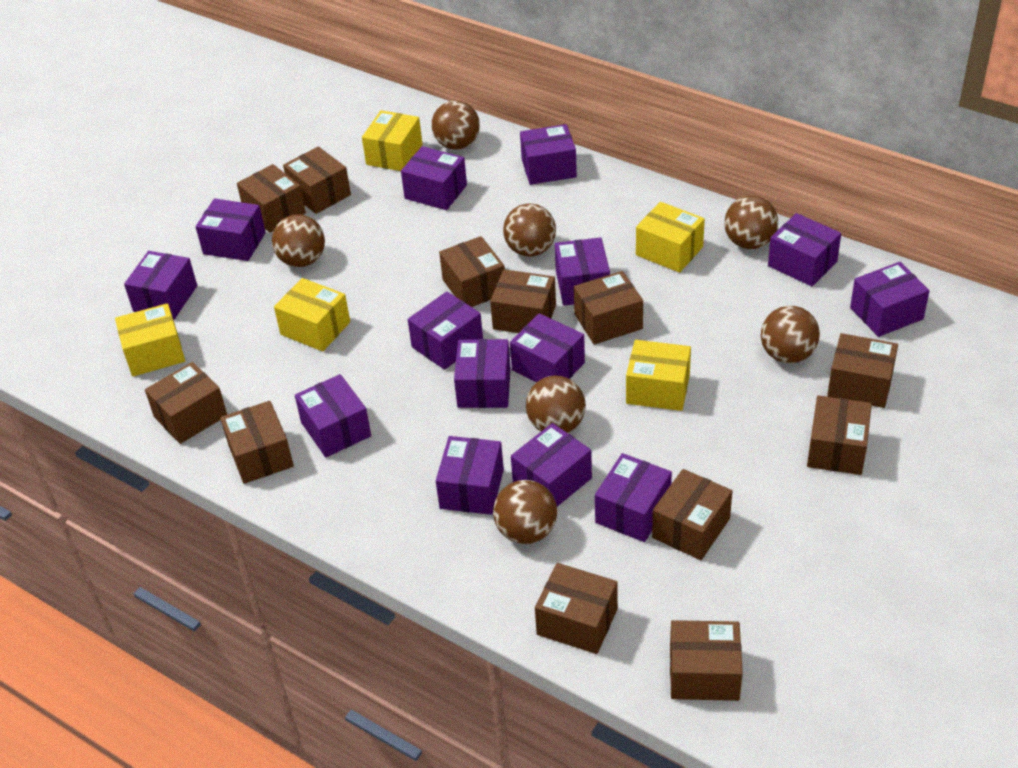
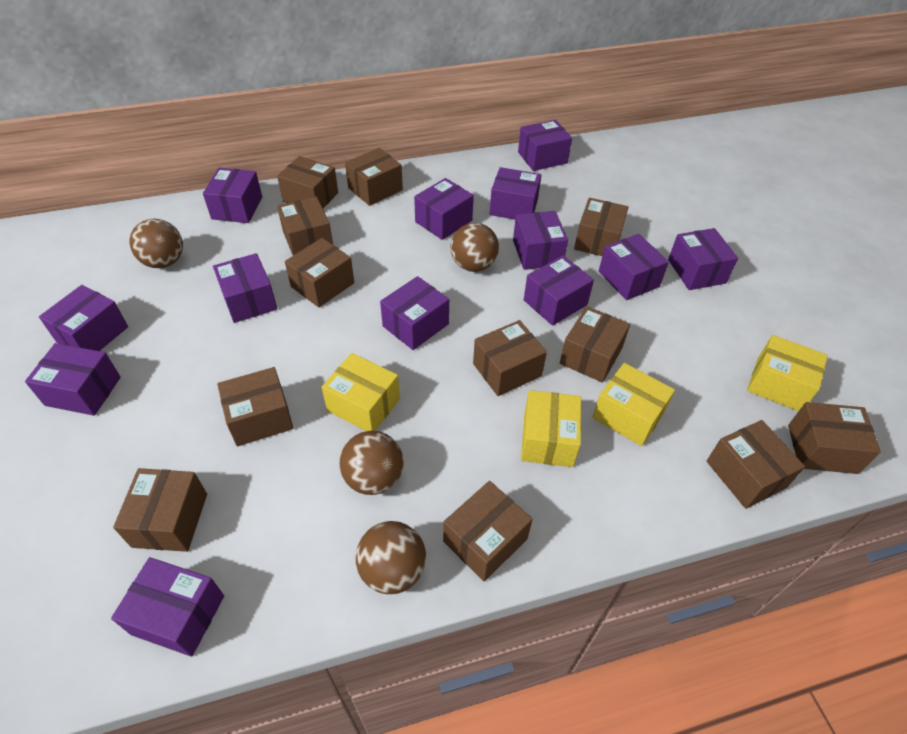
brown ball: [272,214,325,267] [431,100,480,150] [493,480,557,544] [503,203,556,257] [526,376,586,433] [724,196,778,249] [761,306,820,363] = 7 -> [130,219,183,268] [339,431,404,495] [356,521,426,594] [450,223,499,272] = 4
purple box: [124,251,197,319] [195,199,266,261] [295,374,371,457] [401,146,467,210] [408,291,483,370] [436,436,504,515] [454,339,511,408] [510,313,585,382] [511,423,592,507] [520,124,577,185] [555,237,610,306] [595,453,672,542] [768,213,841,286] [850,262,930,337] = 14 -> [25,343,121,416] [39,285,128,351] [111,557,224,657] [203,168,262,223] [213,253,277,323] [380,276,449,350] [414,178,474,240] [490,167,541,220] [513,211,568,270] [518,120,572,171] [524,255,594,326] [599,234,669,300] [668,228,738,290] = 13
yellow box: [115,303,185,376] [274,278,350,351] [362,110,422,171] [626,340,691,411] [636,202,705,273] = 5 -> [322,353,400,431] [521,390,581,467] [592,363,675,446] [747,335,828,411] = 4

